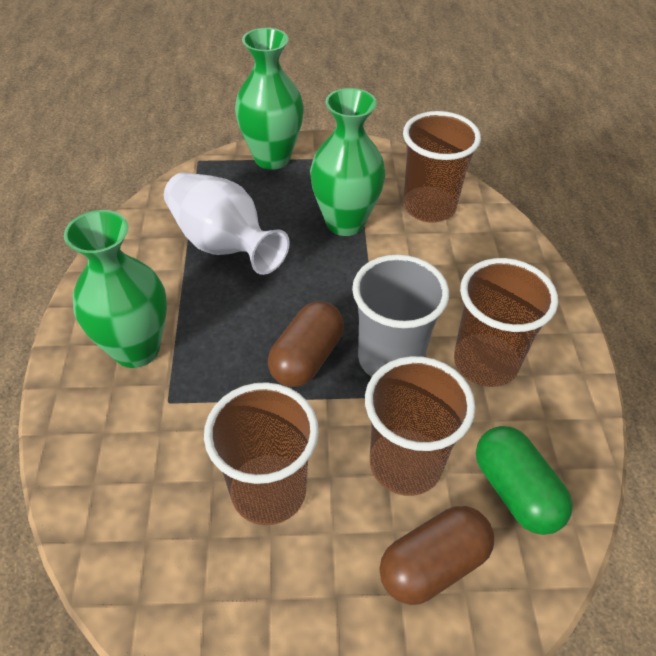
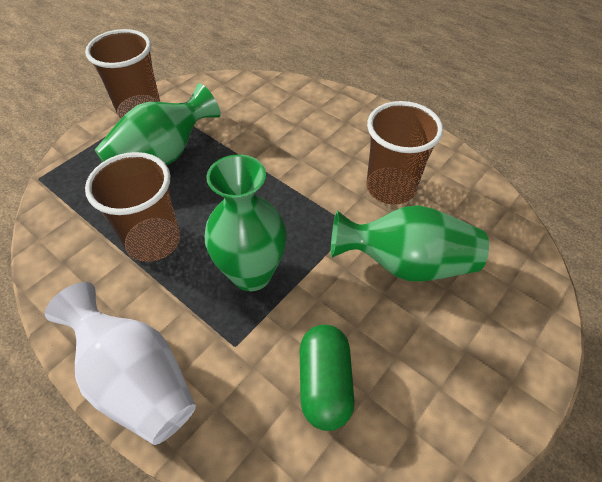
brown capsule: [268,301,344,387] [380,506,494,605] = 2 -> none = 0
brown cup: [204,382,319,525] [365,356,475,496] [403,111,481,223] [454,258,558,387] = 4 -> [85,29,160,119] [85,152,180,262] [366,101,443,205] = 3
grey cup: [352,255,449,377] = 1 -> none = 0

